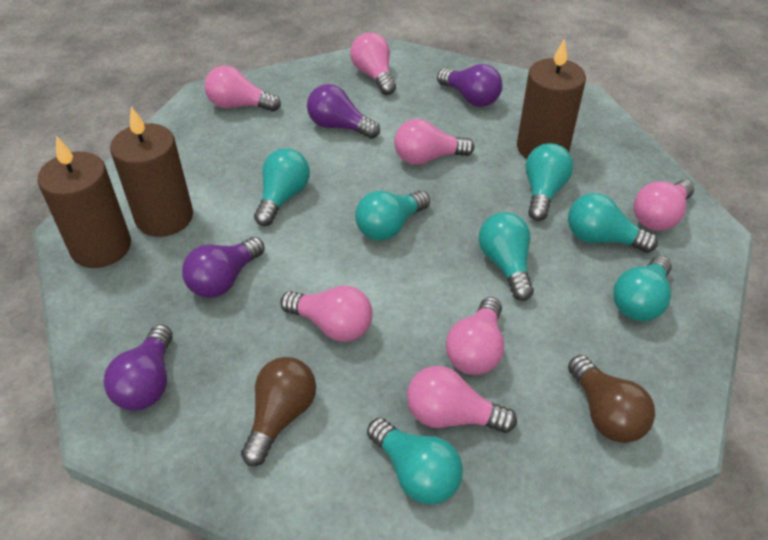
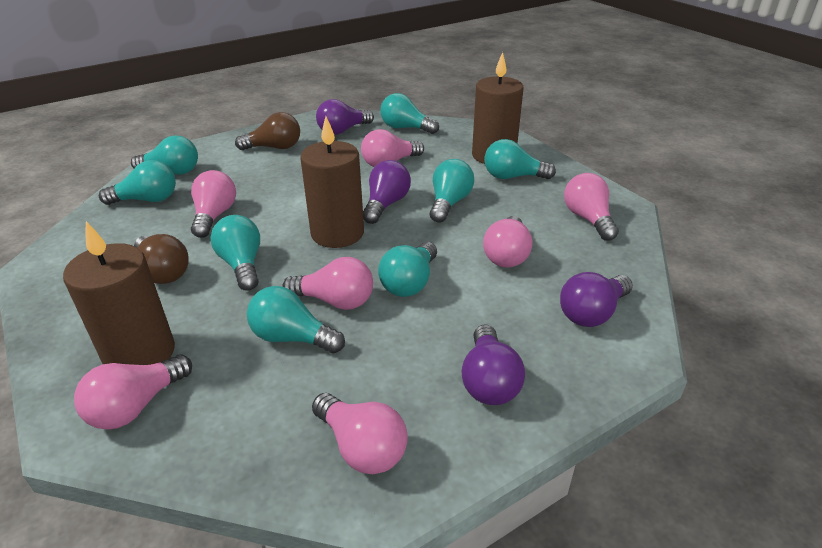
turquoise light bulb: [254,148,310,226] [355,191,430,241] [367,418,463,504] [479,212,534,301] [526,143,573,221] [568,193,658,253] [613,256,672,321] = 7 -> [99,160,176,205] [131,135,198,175] [210,215,260,291] [247,286,345,353] [378,242,437,297] [380,93,439,134] [430,159,474,223] [484,139,556,179] = 8

